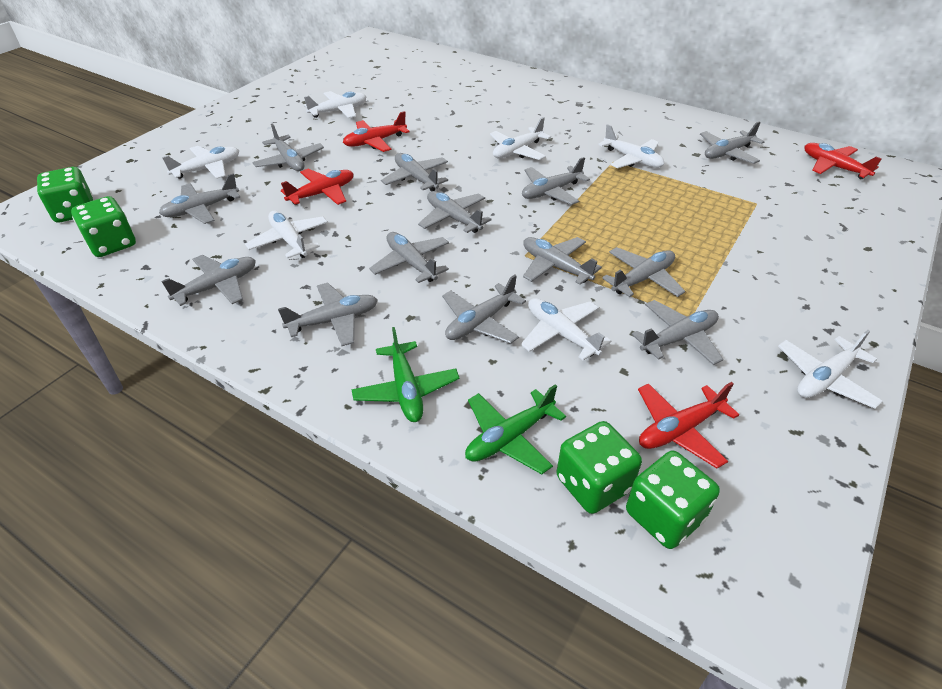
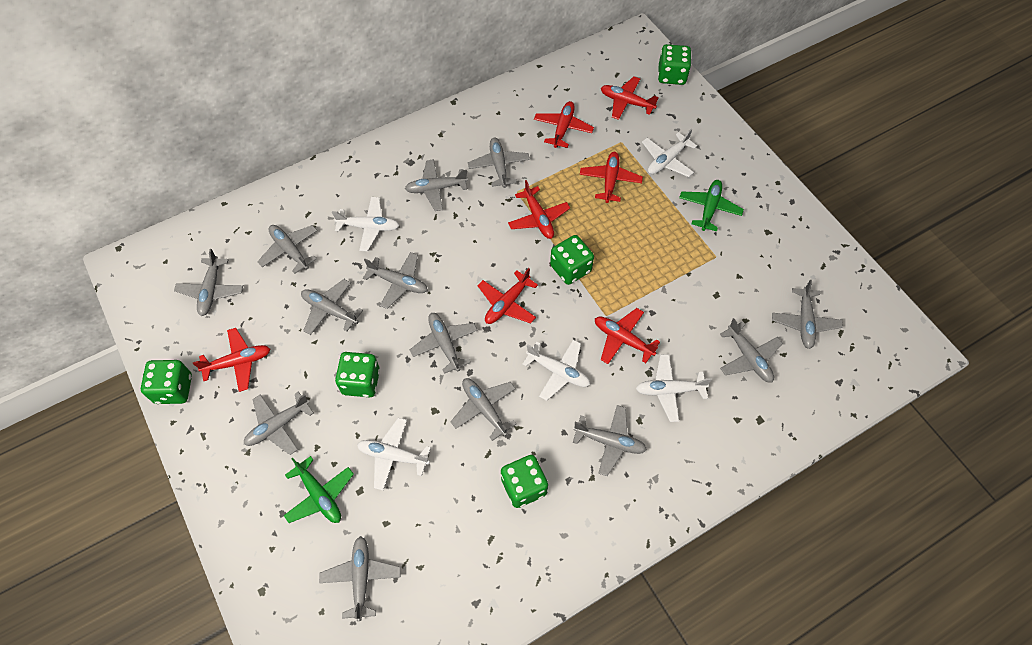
green dice: [37,167,93,223] [71,196,136,257] [556,421,642,514] [626,451,720,549] = 4 -> [141,360,192,404] [335,352,380,397] [501,455,548,508] [550,235,594,285] [658,44,691,85] = 5
red plane: [281,169,353,205] [343,111,410,152] [638,382,739,468] [805,143,882,179] = 4 -> [193,328,270,392] [477,268,538,324] [508,180,570,239] [534,101,594,148] [580,152,643,203] [595,308,660,364] [601,77,659,120] = 7
white plane: [162,146,239,179] [245,211,328,258] [304,91,366,118] [490,117,551,160] [521,298,611,361] [598,124,664,168] [778,330,883,408] = 7 -> [332,197,400,252] [357,418,431,490] [523,340,590,401] [636,354,712,422] [642,129,697,177] = 5

